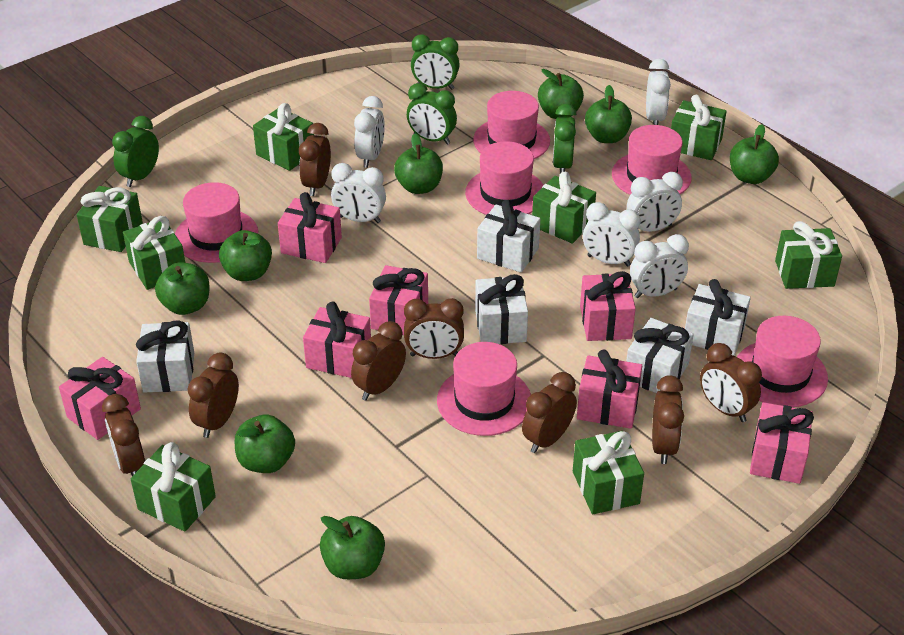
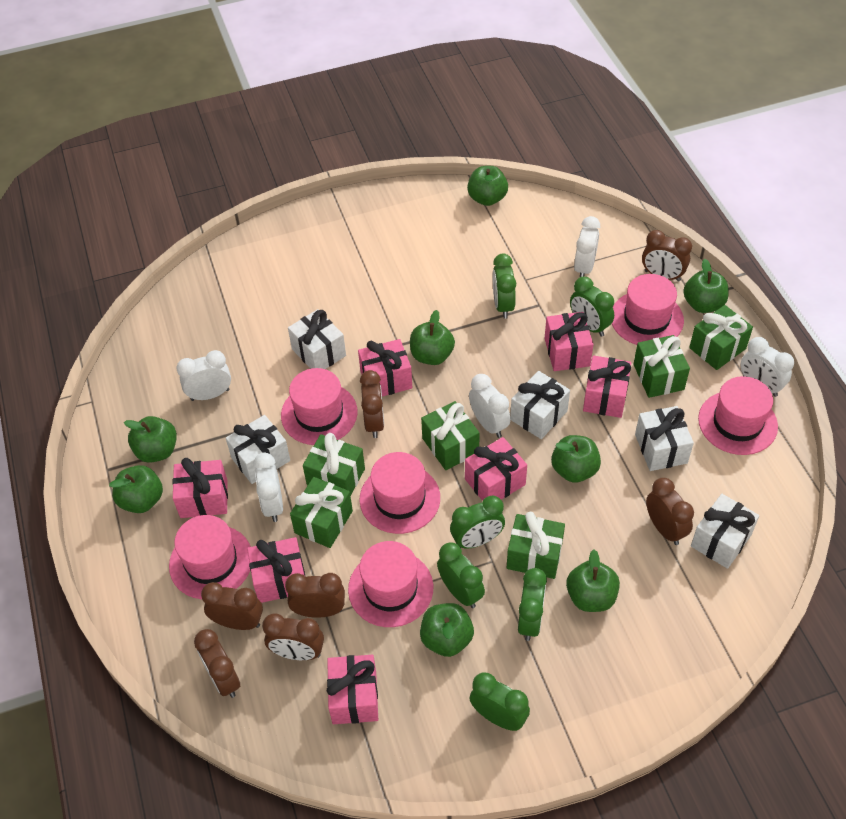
brown clock: [102,394,145,476] [188,353,239,438] [299,123,331,196] [351,321,406,401] [404,298,464,359] [522,372,577,453] [652,375,684,464] [700,343,762,422] = 8 -> [194,629,240,698] [201,582,263,630] [262,613,324,660] [285,573,345,618] [360,370,384,438] [642,230,692,281] [646,478,694,545] = 7
green clock: [112,116,159,187] [407,83,457,145] [411,34,460,90] [553,104,577,173] = 4 -> [437,542,485,608] [450,495,505,549] [470,672,530,731] [493,254,516,319] [518,568,547,641] [570,277,614,337] = 6
green gift: [77,186,143,252] [123,216,185,290] [131,442,216,532] [253,103,314,171] [532,172,596,244] [573,431,644,514] [671,95,727,160] [775,221,842,289] = 8 -> [290,477,353,548] [303,433,365,496] [421,401,480,470] [507,512,565,579] [633,335,690,398] [689,305,753,370] = 6
white clock: [331,163,386,223] [354,96,385,168] [583,202,641,267] [627,172,683,232] [630,234,689,298] [646,59,671,125] = 6 -> [176,350,231,401] [253,453,283,522] [469,374,510,438] [574,216,600,277] [740,337,794,397] = 5

